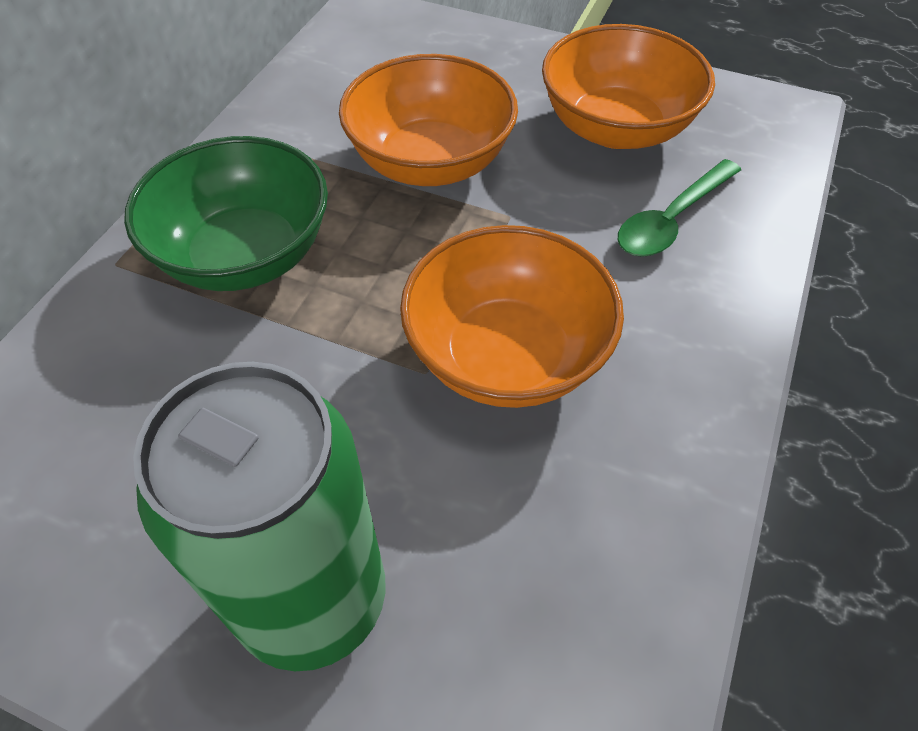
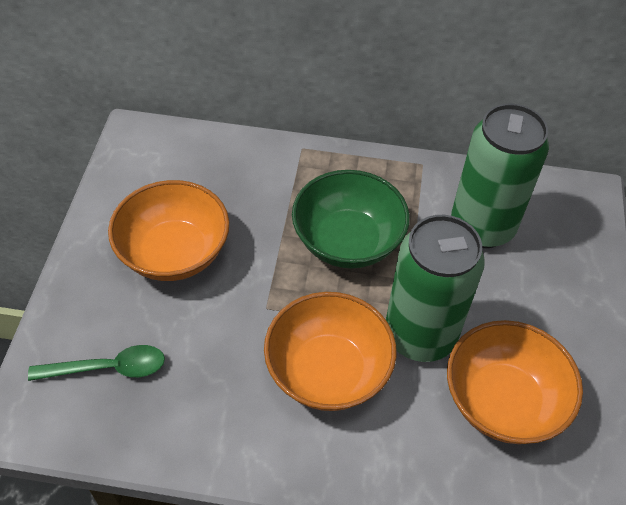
green can: [133,362,386,671] = 1 -> [386,215,485,362] [451,104,549,248] = 2

